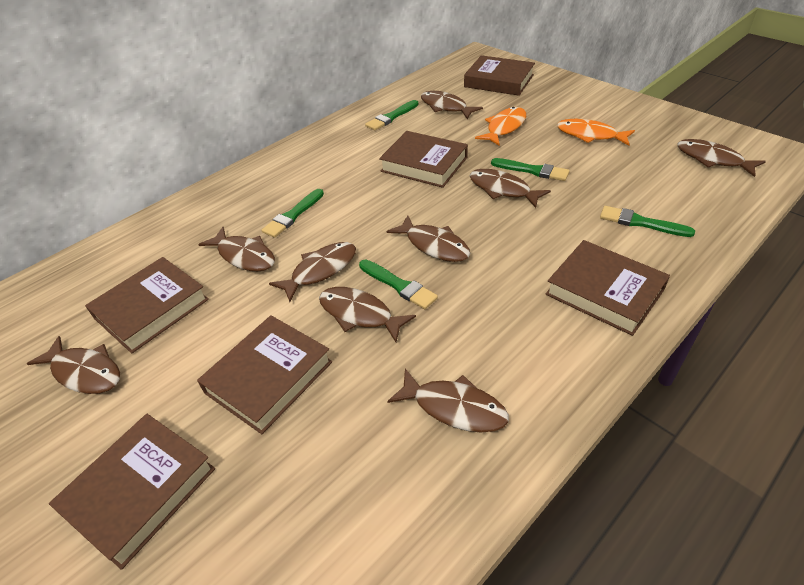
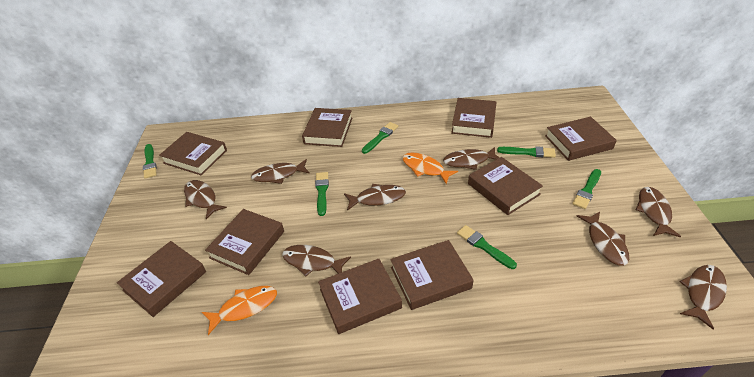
brown book: [49,414,215,570] [85,257,209,353] [197,315,332,434] [379,131,468,188] [464,55,535,96] [545,240,670,336] = 6 -> [117,241,206,317] [159,132,227,175] [205,209,284,275] [302,108,352,147] [318,259,402,334] [390,240,474,310] [451,98,496,138] [468,157,543,215] [545,117,617,161] = 9
brown fish: [27,336,120,394] [198,227,275,271] [269,242,356,302] [319,287,416,342] [387,215,470,262] [387,369,509,432] [421,91,483,119] [470,169,551,208] [677,139,766,177] = 9 -> [184,180,227,219] [251,159,310,184] [282,245,351,277] [344,184,406,211] [443,147,499,170] [577,212,629,266] [635,187,681,237] [680,265,727,329] = 8
green brush: [262,189,324,238] [359,259,438,309] [365,100,418,131] [491,158,570,181] [600,206,695,237] = 5 -> [143,144,157,179] [315,172,329,216] [362,122,399,154] [457,225,517,269] [497,146,556,158] [572,169,601,209] = 6

